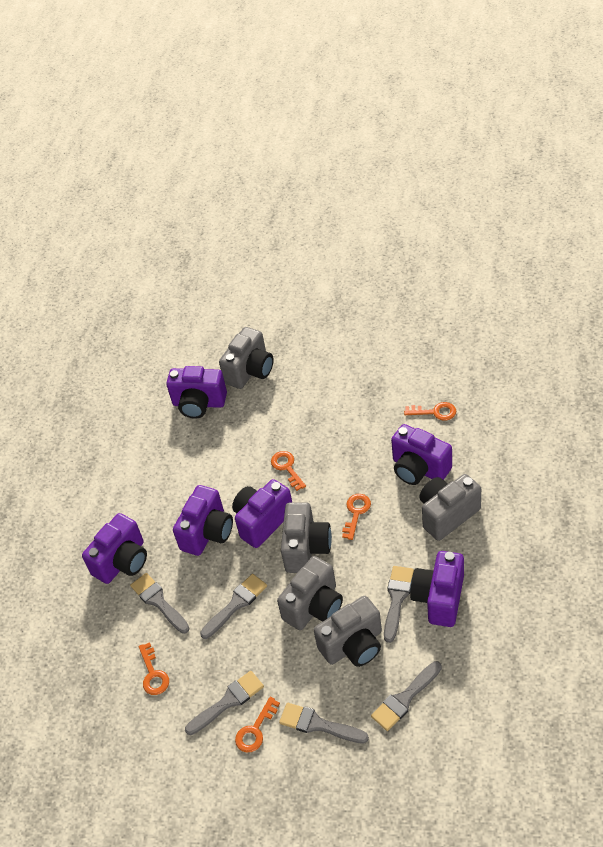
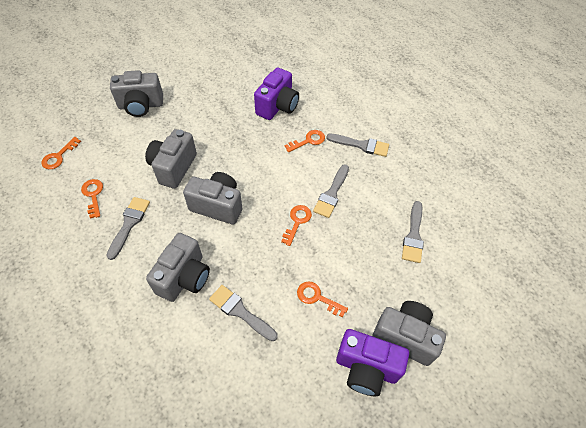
grey brush: [130,573,190,634] [185,671,264,735] [200,574,267,639] [279,703,369,743] [371,661,442,731] [384,566,414,643] = 6 -> [106,197,150,260] [209,285,278,341] [313,164,349,218] [326,134,389,157] [402,201,424,263] = 5
purple camera: [82,513,147,584] [166,366,227,419] [173,485,233,556] [232,479,292,548] [391,424,452,485] [410,551,464,627] = 6 -> [254,68,299,120] [336,329,409,396] = 2

